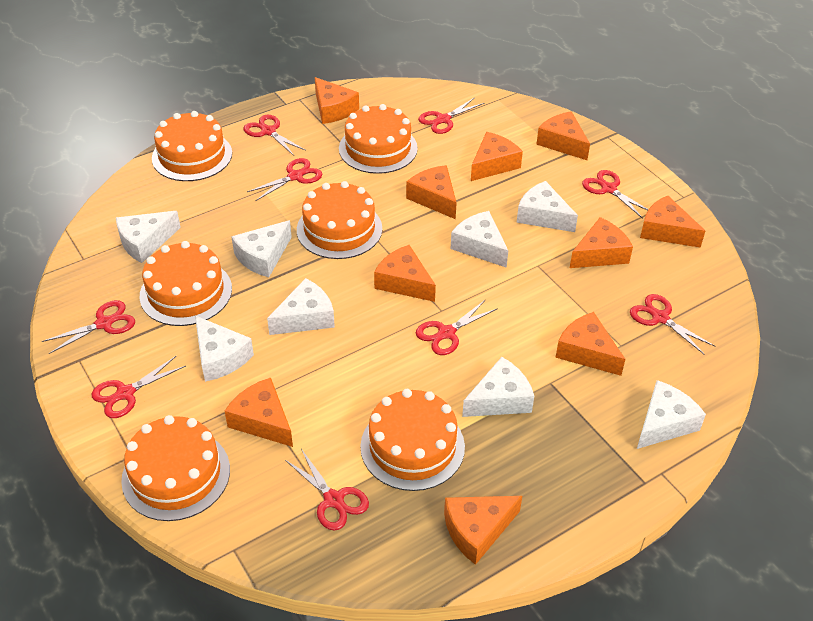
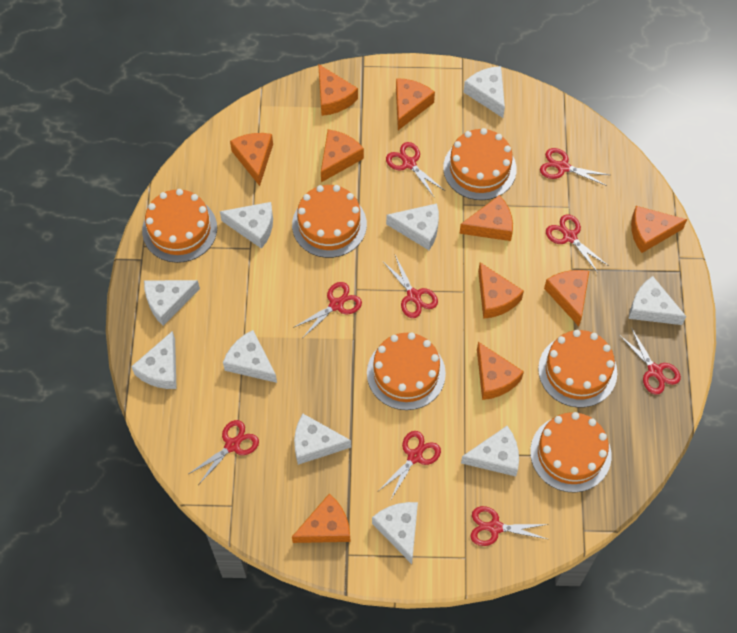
white cheese: [116,211,181,263] [195,316,254,382] [231,220,292,277] [267,278,335,335] [450,211,508,268] [462,357,534,417] [516,181,578,232] [637,380,706,449] = 8 -> [131,331,177,389] [144,280,200,326] [220,202,273,249] [223,330,277,383] [294,414,351,465] [372,502,418,564] [386,203,439,250] [461,426,519,477] [463,66,505,118] [629,276,686,325] = 10

